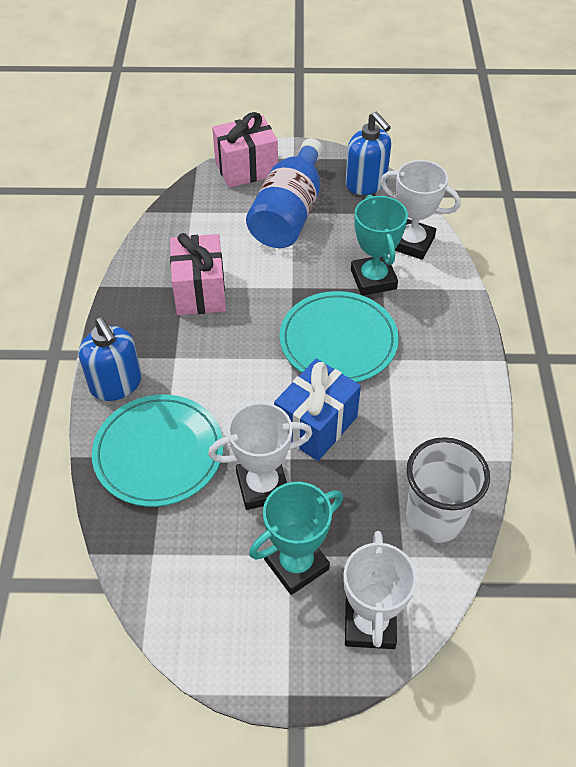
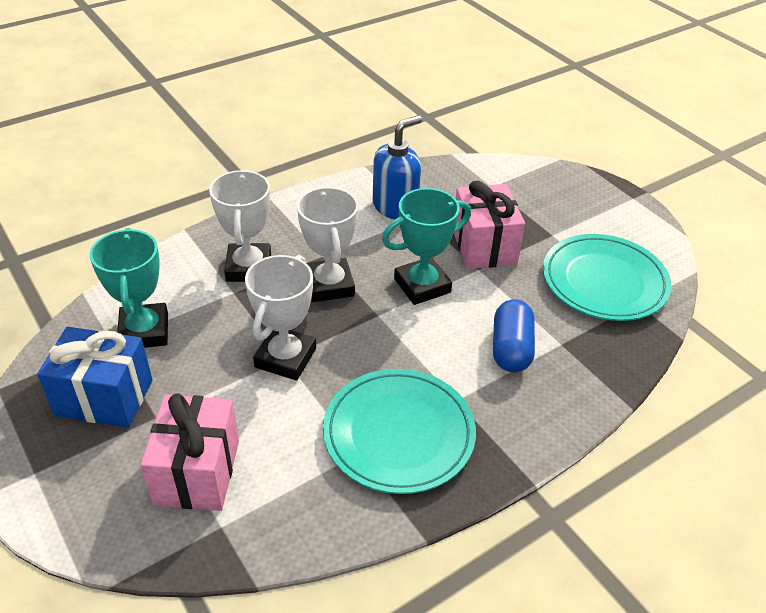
blue bottle: [246,138,323,248] = 1 -> none = 0
blue capsule: none = 0 -> [493,300,535,372] = 1
blue soap dispenser: [79,317,142,401] [345,112,391,195] = 2 -> [373,115,422,220] = 1
white cup: [406,437,490,543] = 1 -> none = 0

